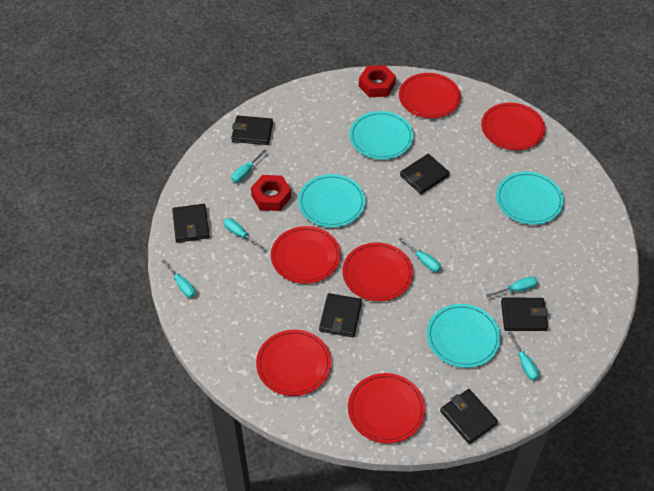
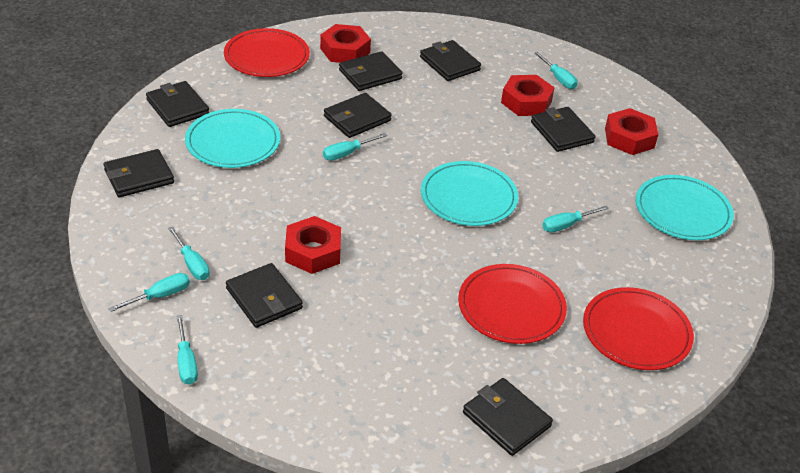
black wallet: [172,204,210,243] [231,115,273,145] [319,293,362,337] [400,154,450,194] [440,389,498,444] [501,298,548,331] = 6 -> [104,149,174,197] [146,81,209,127] [226,263,303,328] [324,93,392,138] [339,51,403,91] [420,40,481,81] [463,378,553,456] [531,107,595,152] = 8
red nut: [251,175,291,211] [359,65,396,97] = 2 -> [285,216,341,274] [320,24,371,63] [501,75,555,116] [605,108,658,155] = 4
red plate: [256,330,331,396] [271,226,341,284] [342,242,413,301] [348,373,425,443] [399,73,461,118] [481,103,545,150] = 6 -> [224,28,310,77] [458,264,567,344] [583,287,694,370] = 3
turquoise plate: [298,174,365,227] [349,111,414,159] [427,304,501,368] [496,172,564,225] = 4 -> [185,109,280,168] [421,161,518,226] [636,175,734,240] = 3

